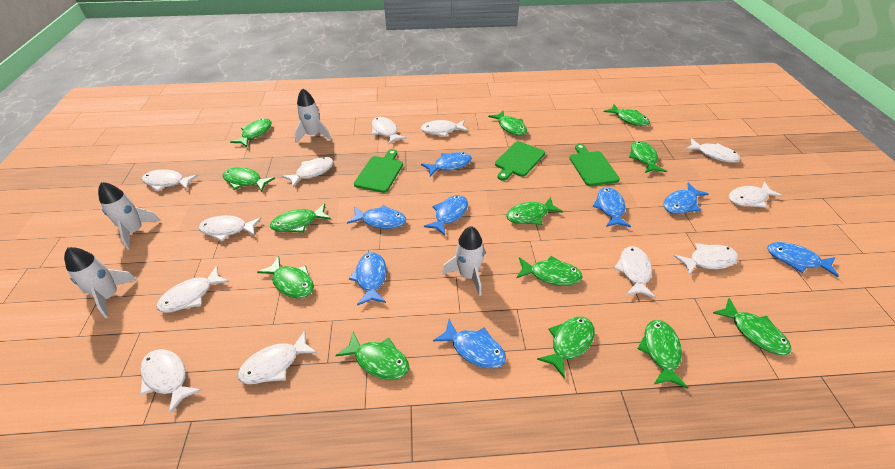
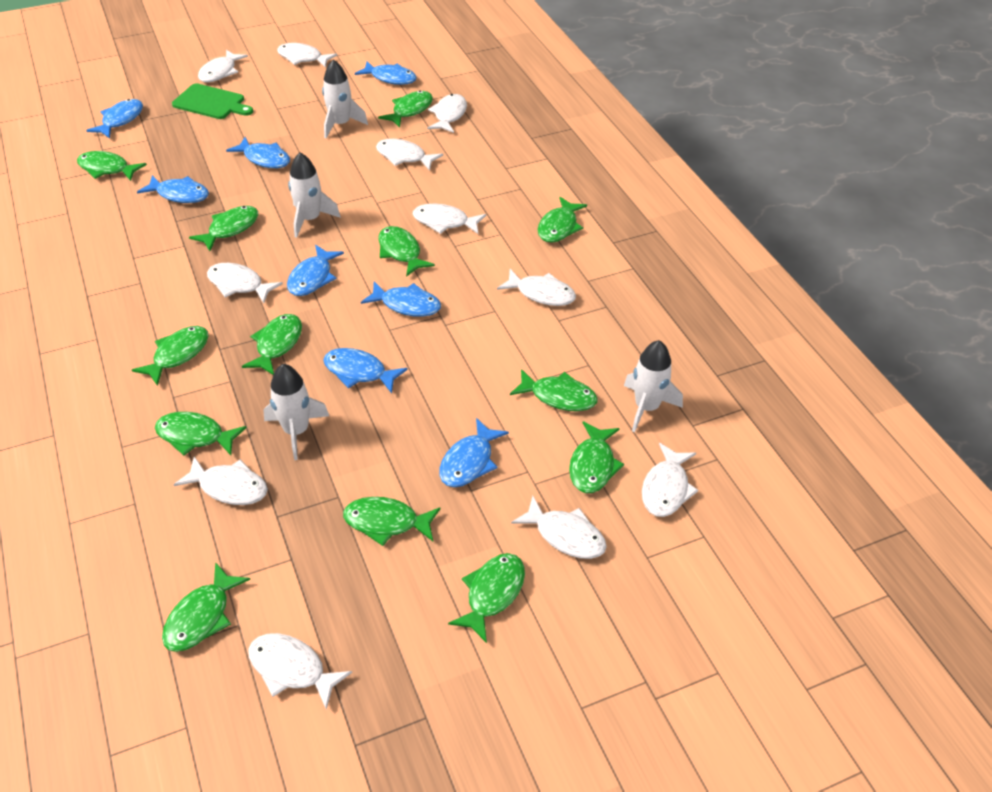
green cutting board: [354,149,403,193] [495,141,545,181] [569,144,620,186] = 3 -> [172,83,253,119] = 1
white fish: [140,349,202,414] [142,169,198,192] [157,266,229,313] [199,215,262,241] [238,330,317,384] [282,157,334,187] [372,117,406,145] [421,120,468,137] [614,246,656,298] [673,243,738,275] [685,138,740,162] [729,182,783,208] = 12 -> [174,456,268,505] [198,50,248,82] [207,263,283,303] [248,633,352,709] [277,43,337,68] [376,139,443,171] [413,204,486,234] [427,94,467,133] [497,269,576,306] [511,496,607,559] [642,443,699,517] = 11

